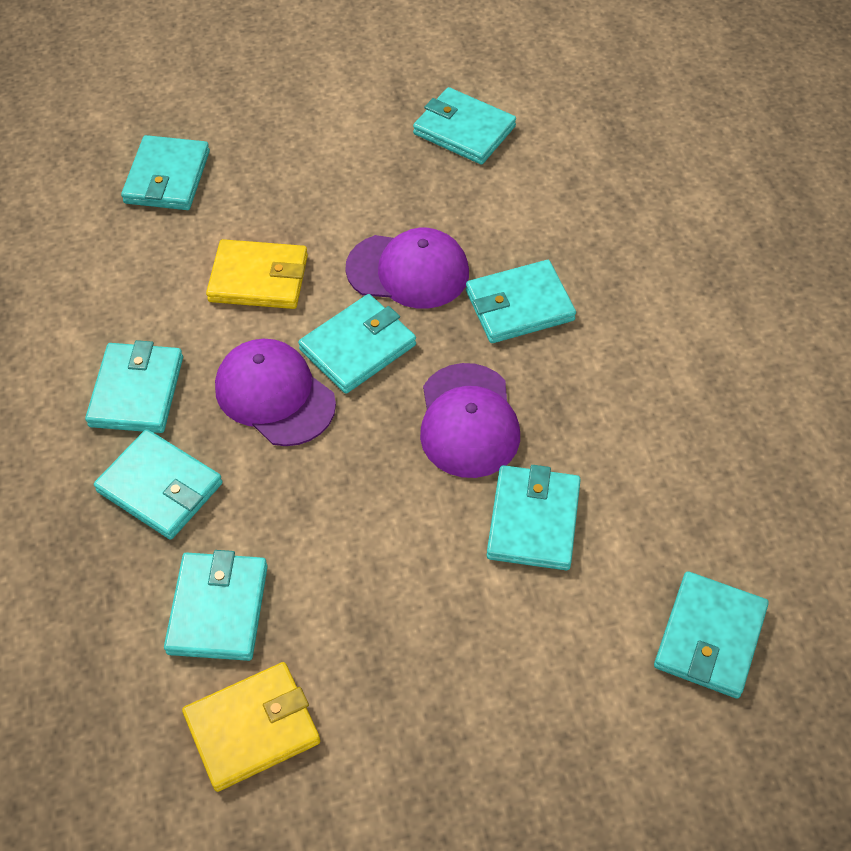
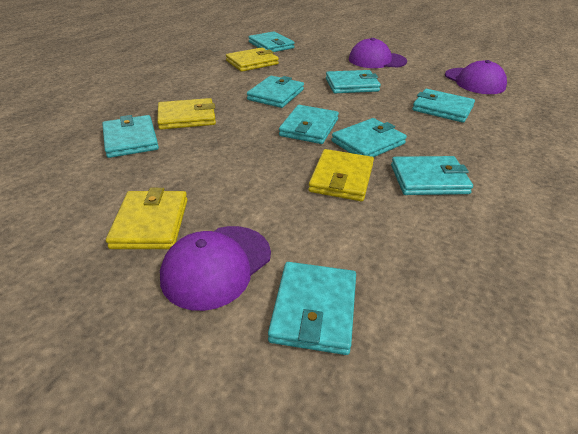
yellow wallet: [182,662,320,792] [206,239,308,309] = 2 -> [106,188,188,249] [157,98,216,130] [226,47,279,72] [308,149,374,201] = 4

